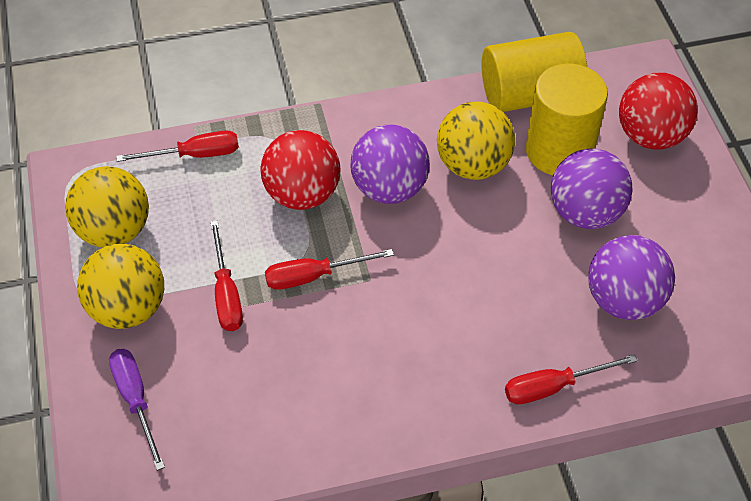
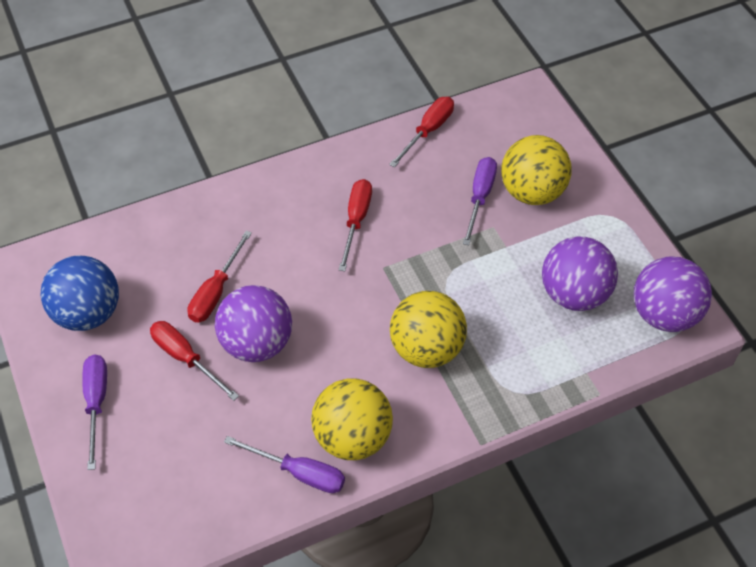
blue ball: none = 0 -> [41,255,119,331] = 1
purple screwdriver: [109,349,165,471] = 1 -> [82,355,107,470] [224,436,345,493] [463,157,497,245] = 3
red ball: [261,130,340,210] [619,73,698,149] = 2 -> none = 0
yellow cylinder: [482,32,587,112] [526,64,608,175] = 2 -> none = 0

